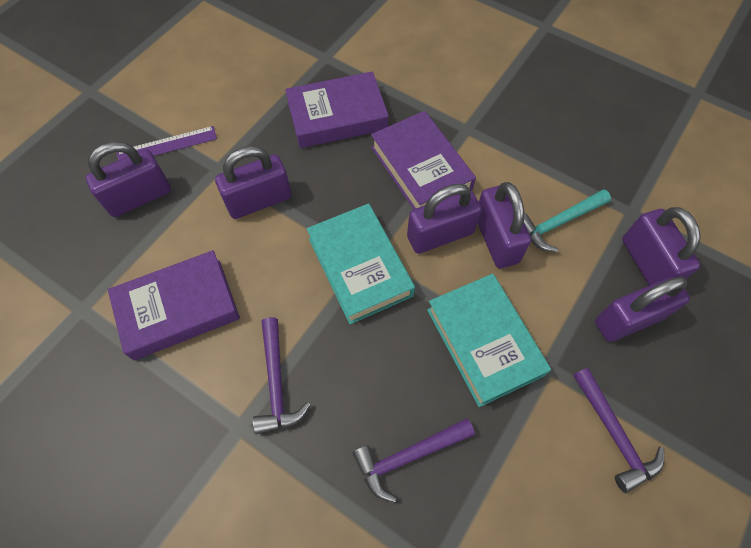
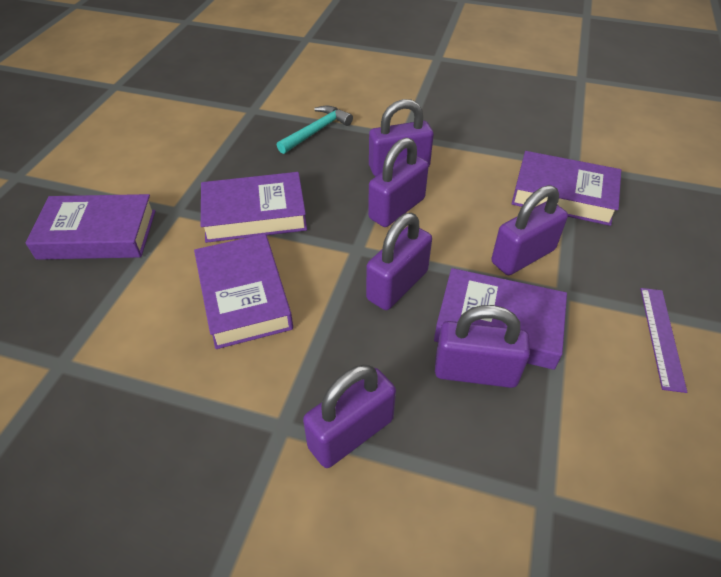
purple book: [108,250,240,360] [285,72,389,148] [371,111,476,209] = 3 -> [26,194,155,260] [194,234,293,349] [201,172,307,243] [434,268,567,370] [512,151,621,226] = 5
purple hammer: [253,317,311,434] [352,418,475,503] [573,368,664,493] = 3 -> none = 0
turquoise book: [307,204,415,324] [427,274,551,407] = 2 -> none = 0

